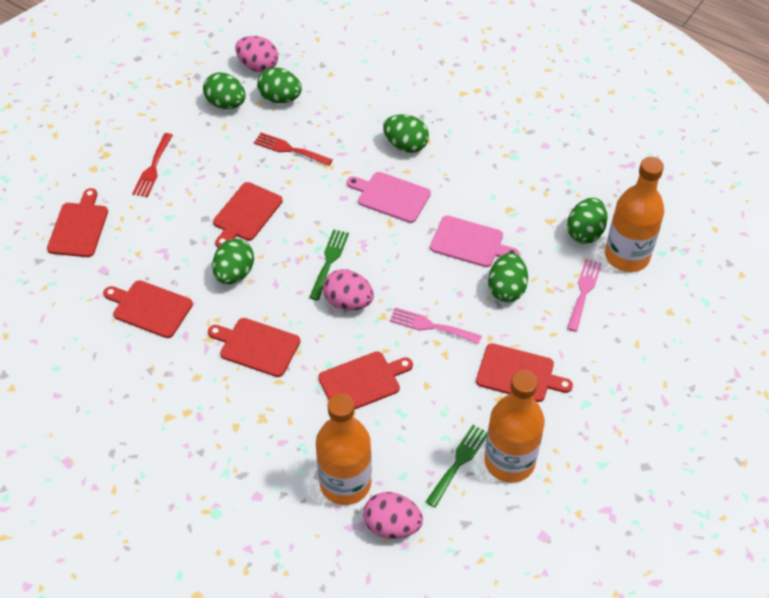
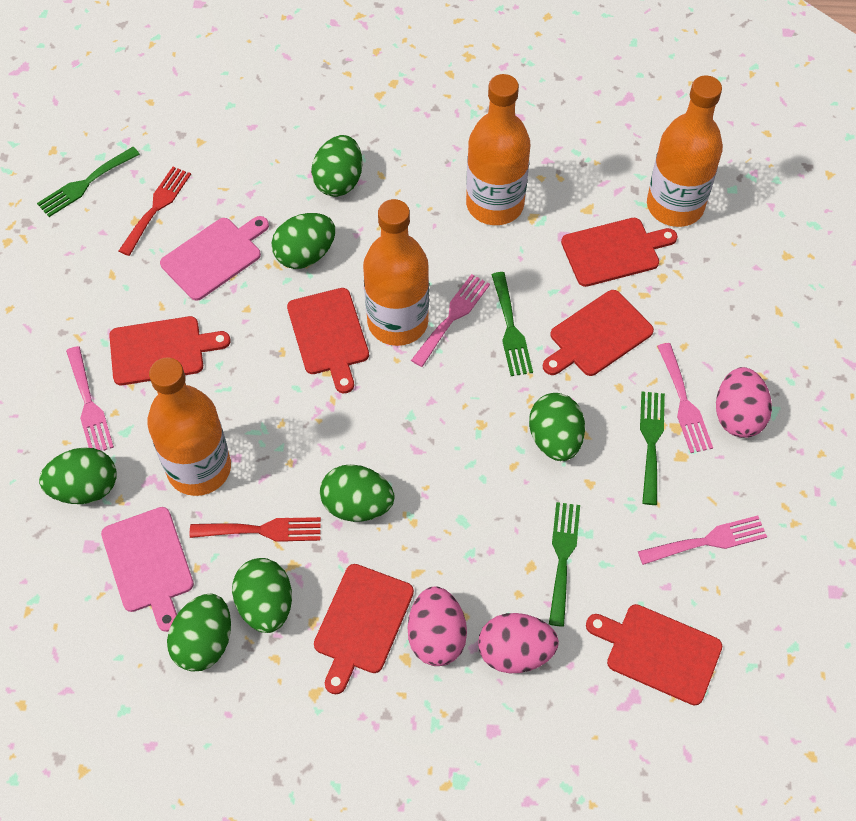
green egg: [203,72,246,109] [212,239,254,284] [257,67,302,103] [383,114,429,153] [488,253,528,302] [567,198,607,244] = 6 -> [39,447,116,504] [167,593,231,672] [232,558,292,633] [272,213,335,269] [311,135,362,197] [320,464,394,522] [529,393,585,461] = 7
green fork: [309,229,349,300] [426,425,487,508] = 2 -> [37,147,140,217] [491,272,533,376] [549,502,580,627] [640,392,665,505] = 4
orange bottle: [316,393,372,505] [484,370,545,483] [605,157,664,272] = 3 -> [147,358,231,496] [363,199,429,346] [466,74,530,225] [647,76,723,227] = 4
pink fork: [390,307,482,344] [567,259,602,332] = 2 -> [66,346,114,451] [411,274,490,367] [638,516,767,565] [657,343,713,453] = 4

